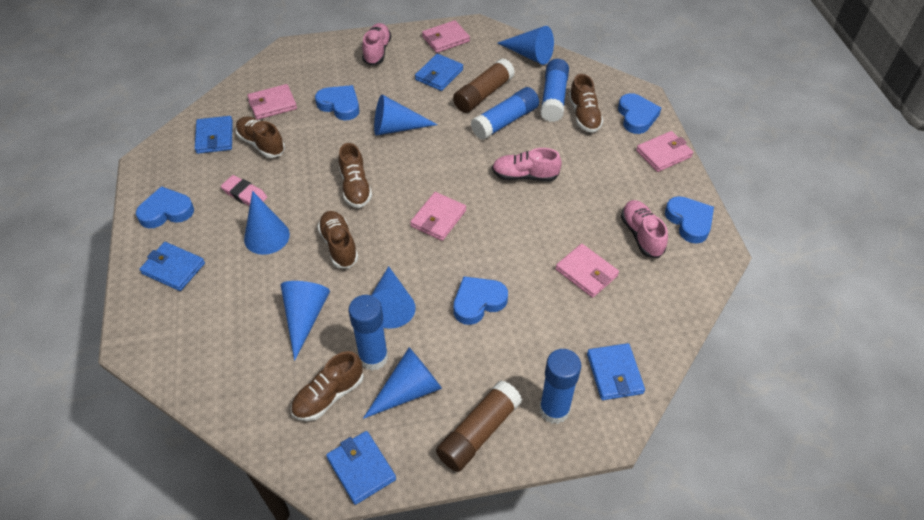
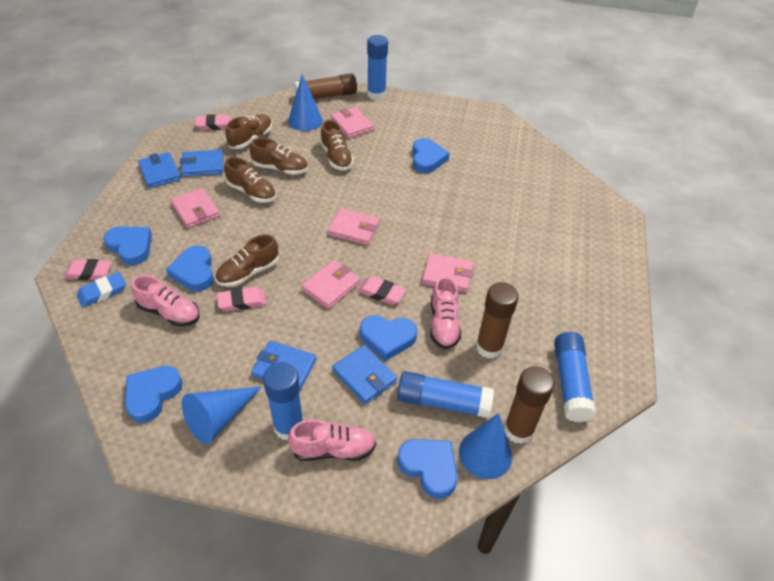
blue cone: [244,191,290,255] [281,281,330,361] [363,348,442,419] [371,266,416,329] [374,94,438,136] [498,26,554,65] = 6 -> [182,386,262,444] [288,75,323,131] [459,413,512,479] = 3
blue eraser: none = 0 -> [77,272,126,308] = 1
blue heart: [136,186,194,228] [315,85,359,120] [454,276,508,325] [618,93,661,134] [665,196,714,244] = 5 -> [104,226,152,265] [125,366,183,423] [166,245,214,291] [360,315,417,361] [397,439,458,499] [412,138,450,173] = 6
blue wallet: [139,242,205,291] [195,116,233,154] [326,431,396,505] [415,54,463,91] [587,343,645,400] = 5 -> [138,152,181,188] [180,149,223,177] [251,340,316,392] [332,345,397,404] = 4
brown glue stick: [436,380,522,472] [453,58,515,113] = 2 -> [294,73,357,99] [476,282,519,359] [504,366,555,444] = 3
pink eraser: [221,175,267,206] = 1 -> [64,259,112,280] [195,114,233,130] [217,286,266,311] [358,276,406,305] = 4

